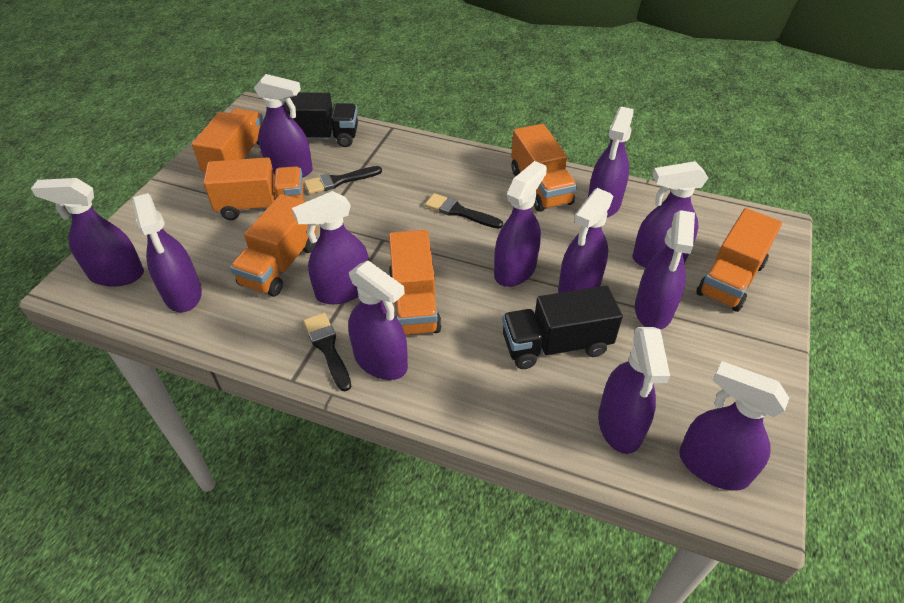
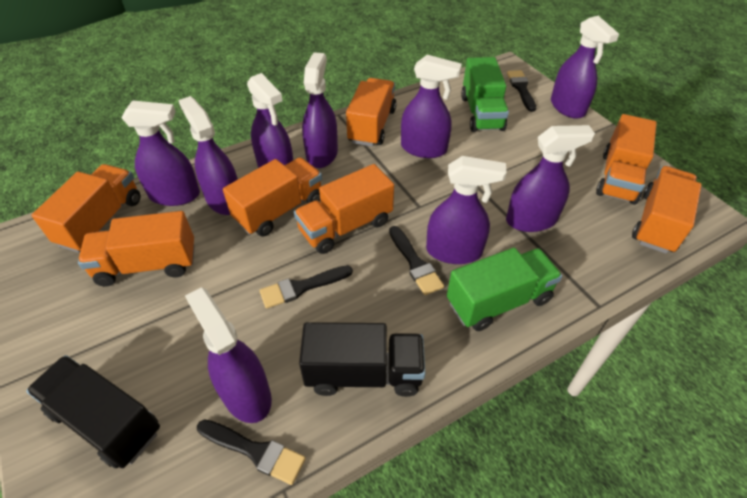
black brush: [303,313,351,391] [304,166,382,194] [425,193,503,229] = 3 -> [197,419,306,485] [259,265,353,309] [389,226,444,295] [507,70,536,112] = 4
green truck: none = 0 -> [447,248,562,331] [461,57,509,132] = 2
orange truck: [192,108,263,172] [203,157,304,220] [230,194,317,297] [389,230,442,335] [511,124,577,212] [696,208,782,312] = 6 -> [31,164,140,253] [78,211,195,286] [223,157,322,237] [294,164,394,254] [346,78,396,147] [596,114,657,205] [632,166,702,254] = 7
purple spray bottle: [31,178,144,287] [132,193,202,312] [254,74,313,178] [292,191,369,304] [348,260,408,380] [494,161,547,287] [558,188,614,293] [588,106,634,217] [598,327,670,454] [632,161,708,268] [635,210,695,330] [679,361,789,490] = 12 -> [121,100,200,206] [178,96,238,215] [185,287,272,423] [247,73,293,168] [302,52,338,168] [401,55,462,158] [426,156,507,264] [506,125,595,232] [551,16,619,119] = 9

